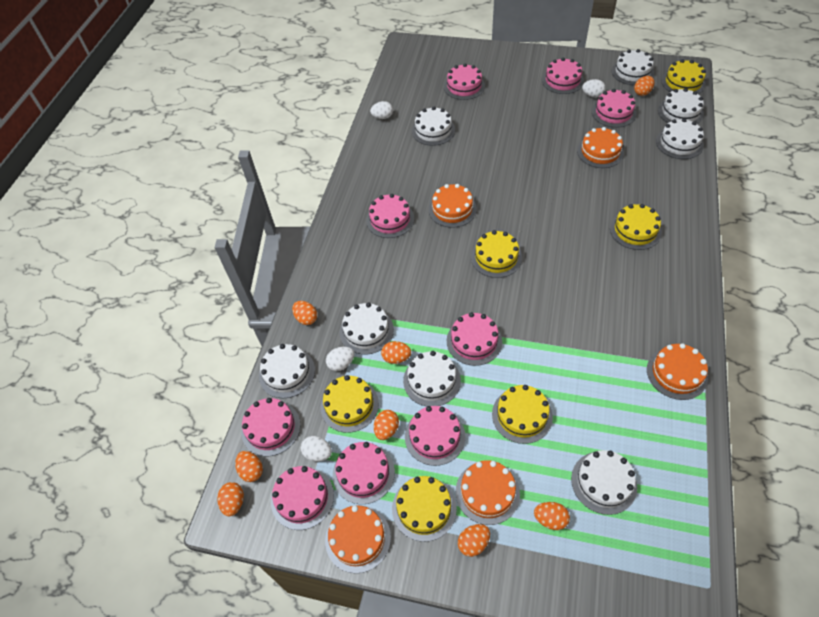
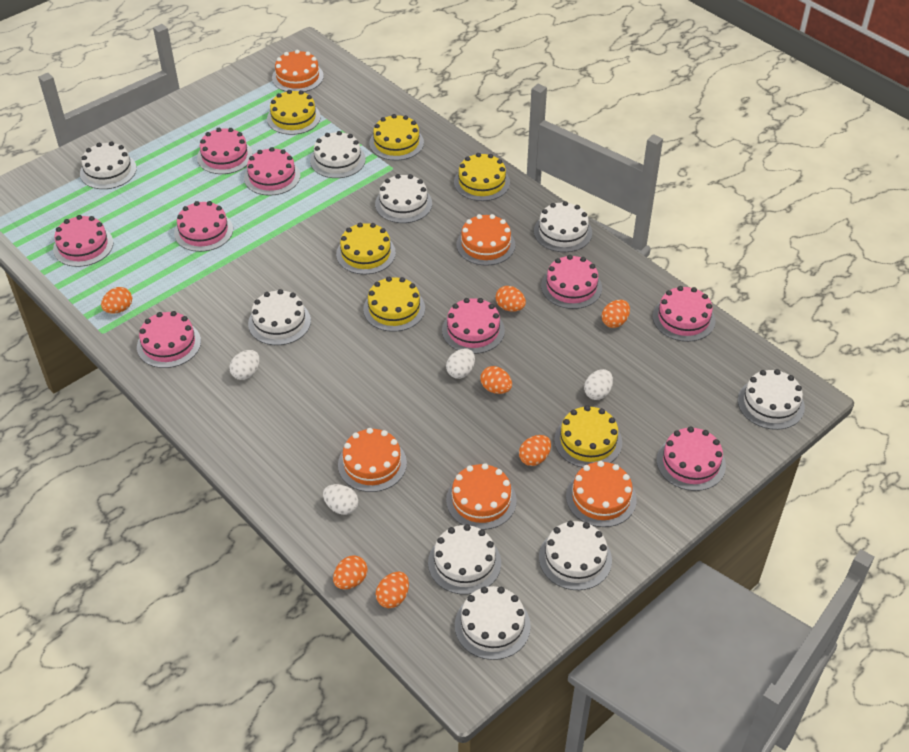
orange egg: [217,482,244,516] [235,451,263,482] [292,301,317,325] [374,410,399,440] [381,341,411,364] [458,524,490,557] [534,502,570,530] [634,76,654,96] = 8 -> [101,287,132,314] [333,555,368,589] [376,572,409,608] [480,366,512,394] [495,286,526,312] [519,435,551,466] [602,300,630,328] = 7
white cake: [259,344,315,398] [340,303,394,355] [403,351,461,406] [412,107,455,146] [571,450,637,515] [612,49,654,85] [656,118,704,159] [658,88,704,124] = 8 -> [80,141,137,189] [248,289,311,345] [310,131,366,178] [375,174,432,223] [428,524,501,595] [455,586,531,660] [534,201,592,252] [539,521,612,590] [738,369,805,430] = 9

